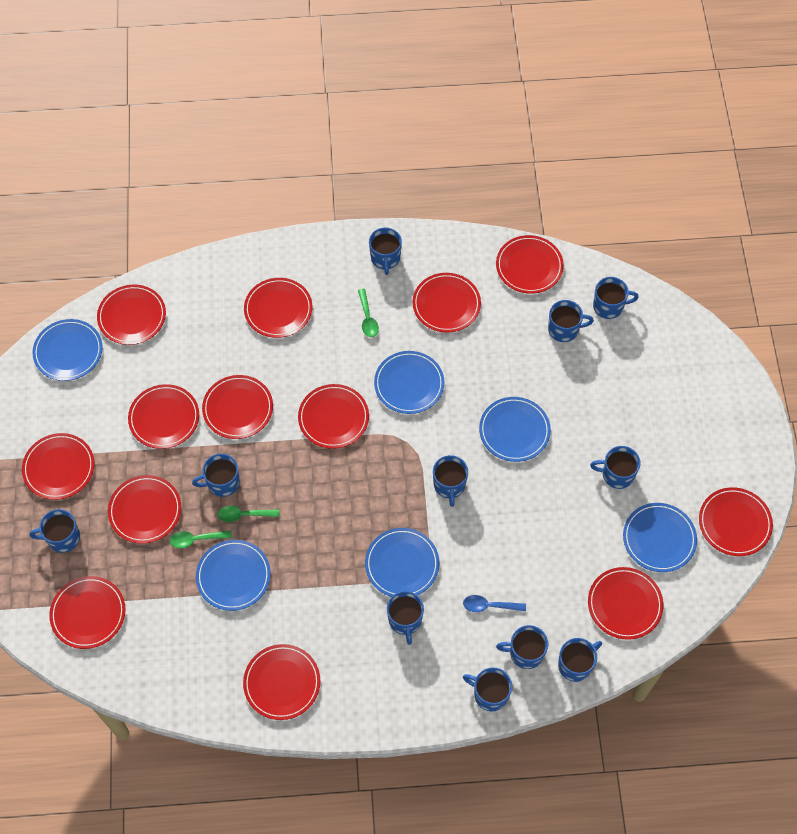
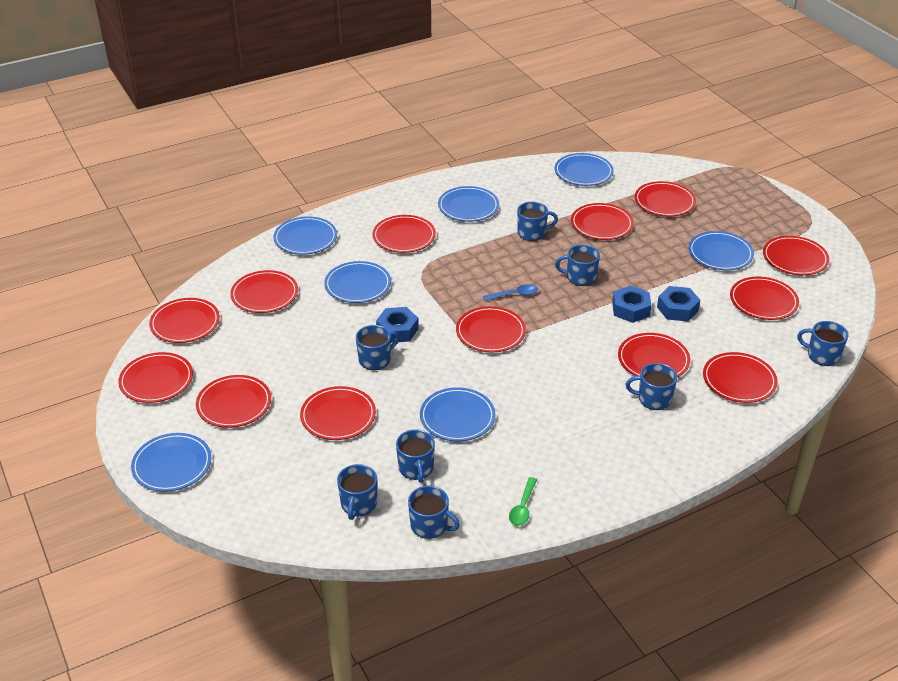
blue mug: [30,509,80,553] [192,454,240,497] [369,227,402,275] [387,591,424,645] [433,455,468,507] [463,667,512,711] [496,625,548,669] [548,300,594,342] [558,638,602,682] [590,446,641,489] [593,277,639,319] = 11 -> [337,464,377,520] [356,325,399,370] [396,429,435,483] [408,486,460,539] [517,202,558,241] [555,245,600,286] [626,363,677,410] [797,321,849,366] = 8
blue nut: none = 0 -> [376,307,419,343] [612,286,652,323] [657,286,700,321] = 3
blue plate: [32,319,103,381] [196,540,271,611] [365,528,439,597] [374,351,445,414] [479,397,551,462] [623,503,697,572] = 6 -> [131,433,211,492] [273,216,337,255] [324,261,391,303] [420,387,495,441] [438,186,499,222] [555,153,614,186] [689,231,754,270] = 7
green spoon: [170,531,232,548] [218,506,279,522] [358,289,379,337] = 3 -> [509,477,537,526] = 1

